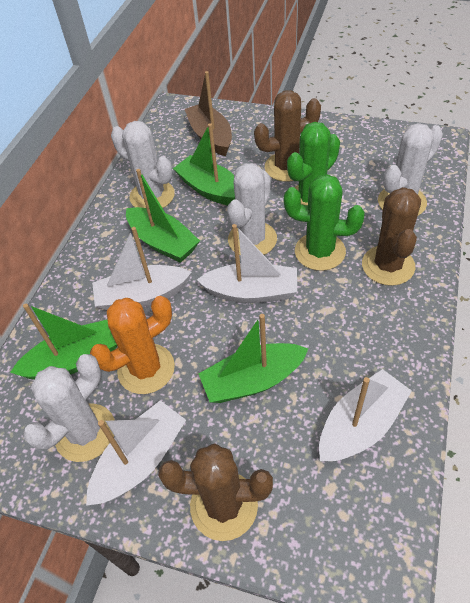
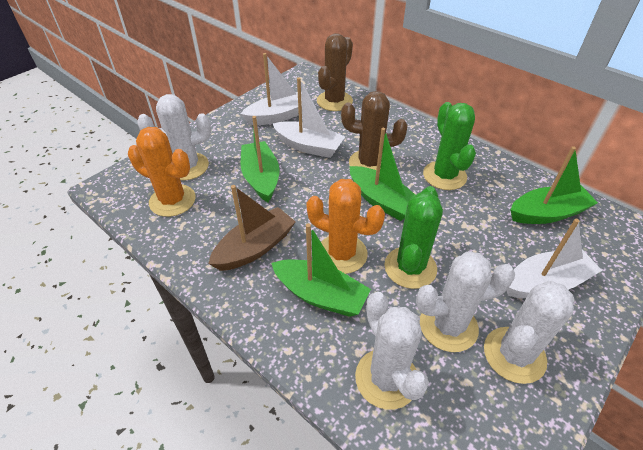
brown cactus: [158,443,273,541] [254,90,321,182] [362,187,421,286] = 3 -> [317,33,353,111] [341,91,408,170] = 2
orange cactus: [90,296,175,394] = 1 -> [128,127,196,217] [306,179,385,274] = 2
white boat: [86,400,186,506] [92,227,192,310] [197,224,297,303] [319,369,412,462] = 4 -> [241,53,302,125] [273,77,345,158] [507,219,602,298] = 3

